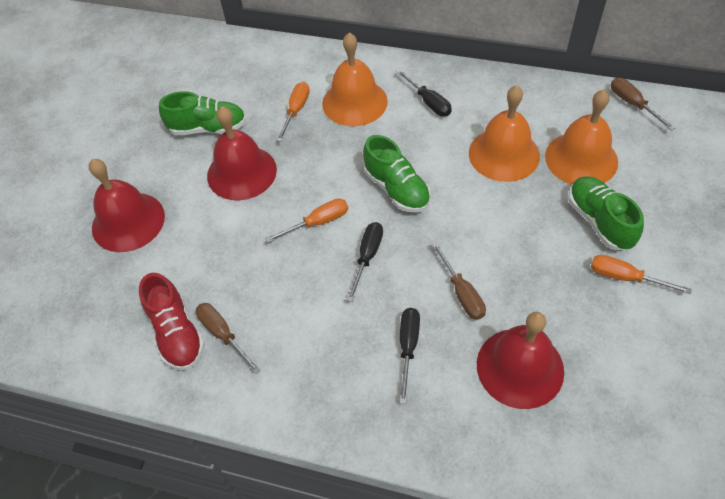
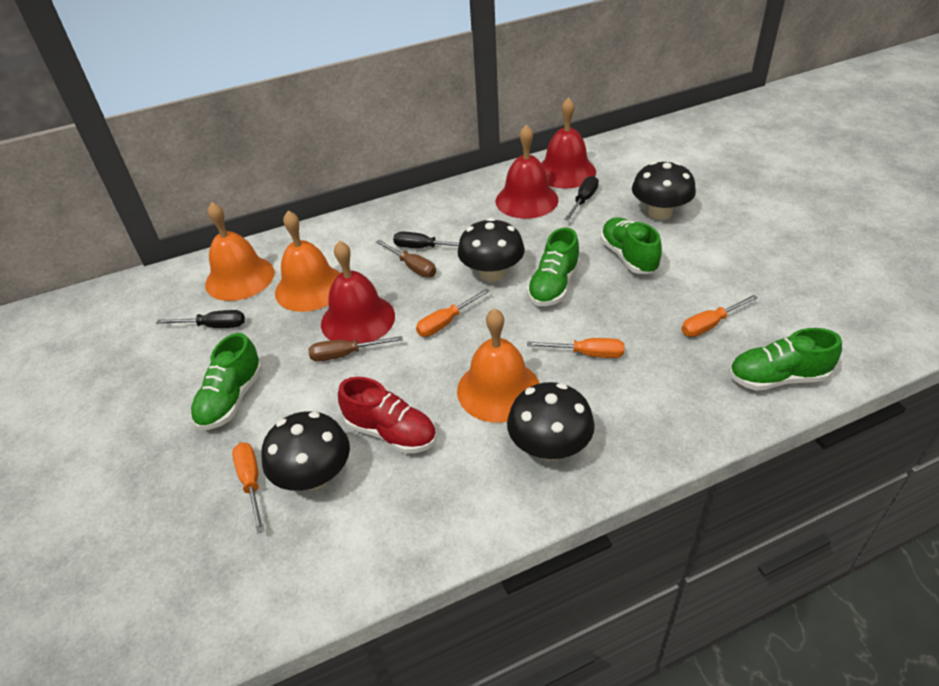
black mushroom: none = 0 -> [261,411,350,491] [457,218,525,282] [507,382,595,460] [632,161,696,220] = 4
brown screwdriver: [196,303,261,374] [432,242,486,320] [611,78,675,131] = 3 -> [308,336,403,361] [376,240,436,278] = 2
green shoe: [159,91,246,135] [363,135,431,213] [568,176,644,250] = 3 -> [190,333,263,430] [527,228,580,306] [600,217,662,274] [729,328,842,391] = 4
orange screwdriver: [265,198,348,243] [276,82,310,142] [591,255,692,294] = 3 -> [232,443,264,534] [416,288,490,337] [527,338,624,358] [681,295,758,337] = 4

